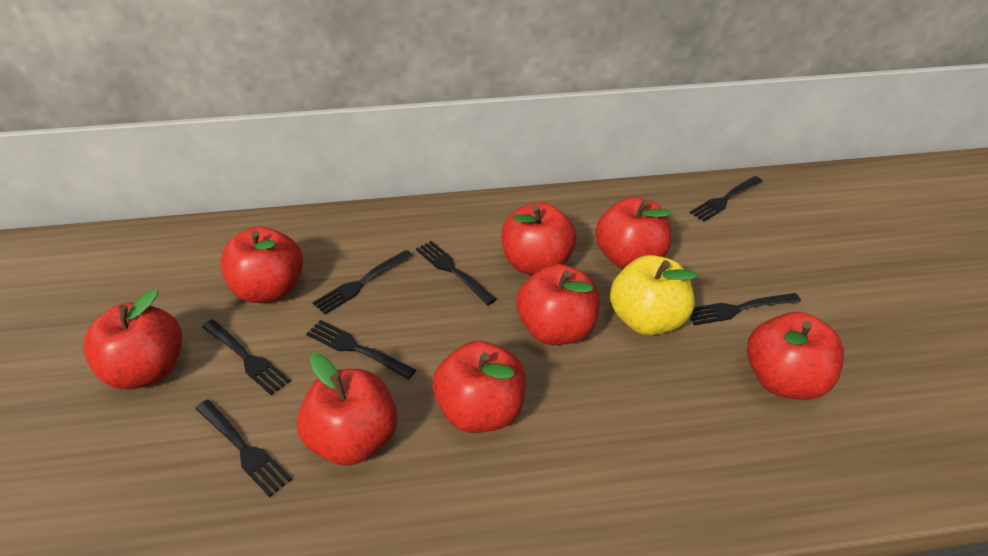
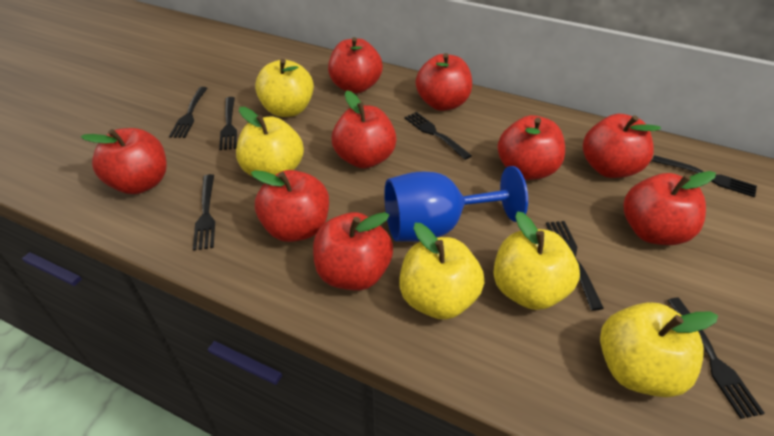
blue goblet: none = 0 -> [384,166,528,242] = 1
red apple: [83,289,182,389] [220,227,303,303] [297,353,397,466] [433,341,526,433] [501,202,577,275] [516,264,600,345] [595,197,672,269] [747,312,844,400] = 8 -> [81,128,167,194] [251,170,329,242] [313,212,393,290] [328,37,383,93] [332,91,397,169] [416,53,472,111] [498,115,565,180] [583,114,661,178] [624,171,716,245] = 9
yellow apple: [610,255,698,336] = 1 -> [236,107,304,177] [255,59,314,117] [399,223,484,320] [494,211,580,310] [600,302,718,397] = 5

